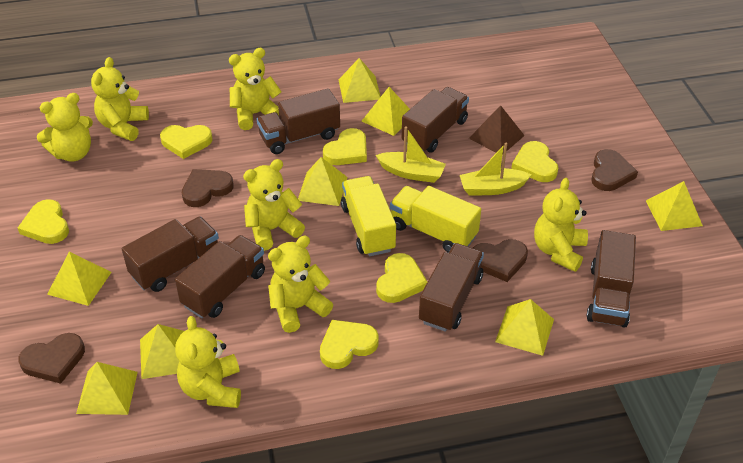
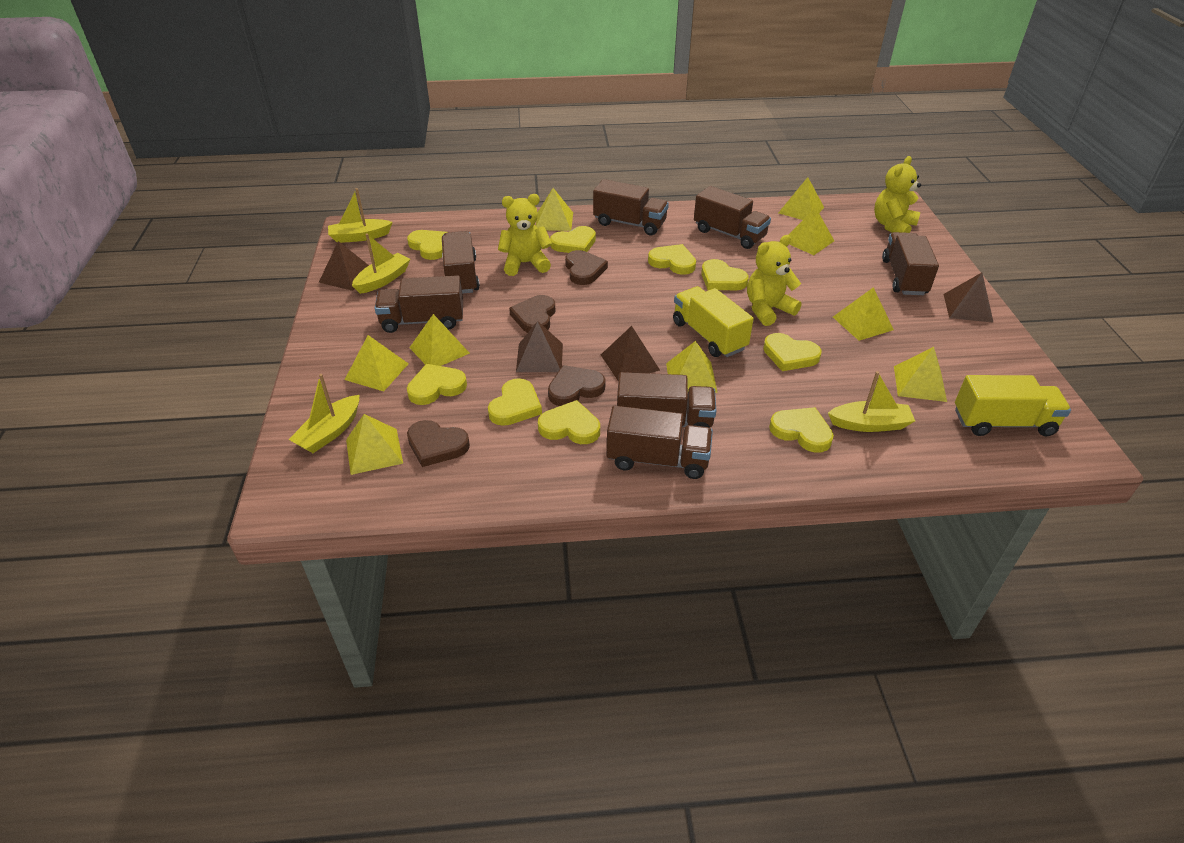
brown pyramid: [469,105,525,155] = 1 -> [319,241,369,291] [516,321,563,372] [601,326,660,380] [944,273,994,323] = 4
brown truck: [122,217,219,292] [175,235,265,318] [257,88,340,154] [402,87,469,153] [419,243,484,332] [587,230,636,328] = 6 -> [375,276,463,333] [442,231,480,294] [593,179,669,235] [607,406,713,479] [617,372,716,428] [694,186,771,249] [882,232,939,295] = 7
yellow boat: [376,126,446,183] [460,143,531,196] = 2 -> [288,374,359,453] [328,188,393,243] [352,233,411,294] [828,371,915,432] = 4
yellow heart: [18,199,69,244] [160,125,213,159] [320,320,379,369] [323,128,367,165] [376,253,428,303] [511,141,558,182] = 6 -> [407,230,448,260] [407,364,467,405] [488,378,542,426] [538,400,600,444] [550,226,596,253] [648,244,696,275] [701,259,749,290] [763,333,822,371] [769,407,834,453] = 9
yellow pyramid: [47,252,112,306] [76,362,138,415] [140,324,184,379] [298,157,347,206] [338,58,381,103] [362,87,410,136] [495,299,554,356] [646,181,703,231] = 8 -> [345,335,409,391] [346,414,403,475] [409,314,470,366] [536,188,573,231] [666,341,718,393] [778,177,824,220] [789,207,834,255] [833,287,894,341] [894,347,947,402] = 9
yellow teddy bear: [37,93,93,162] [91,57,149,141] [175,316,241,408] [229,48,282,130] [243,159,305,251] [268,236,333,333] [534,178,588,272] = 7 -> [498,194,552,276] [747,235,802,326] [874,156,921,233] = 3

